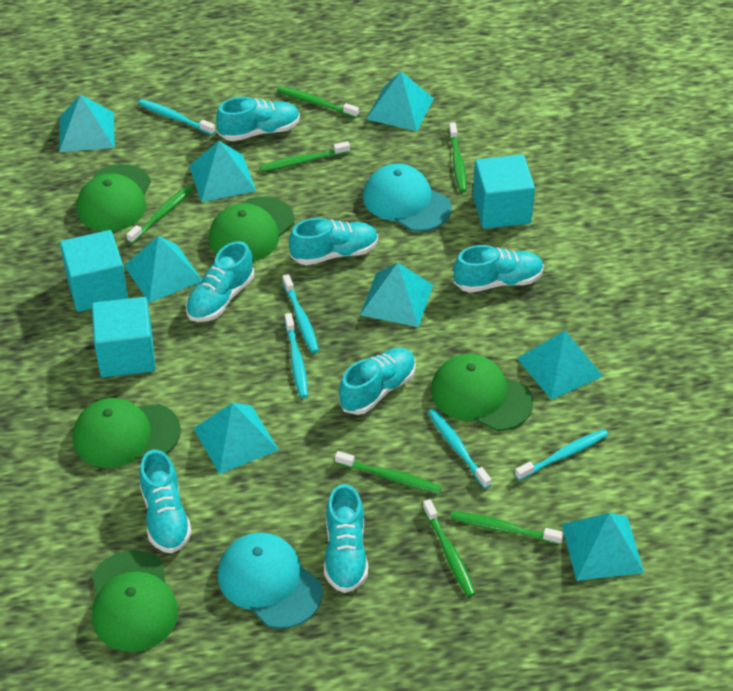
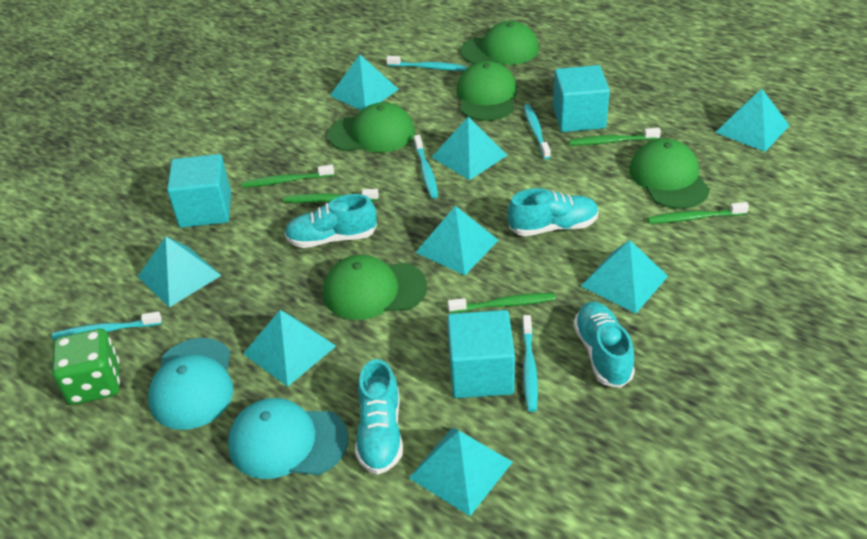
green dice: none = 0 -> [52,329,120,405] = 1
green toothbrush: [126,185,194,244] [260,141,350,172] [277,86,359,118] [335,451,441,494] [423,499,476,597] [449,122,467,192] [450,511,564,545] = 7 -> [242,165,334,188] [284,189,379,203] [448,293,556,313] [569,128,661,146] [648,202,749,224] = 5
turquoise shoe: [139,449,192,553] [185,241,254,322] [216,97,300,141] [289,218,378,265] [324,484,368,593] [339,348,415,415] [454,245,544,293] = 7 -> [284,194,377,248] [355,359,403,475] [508,188,599,236] [573,302,635,388] = 4

